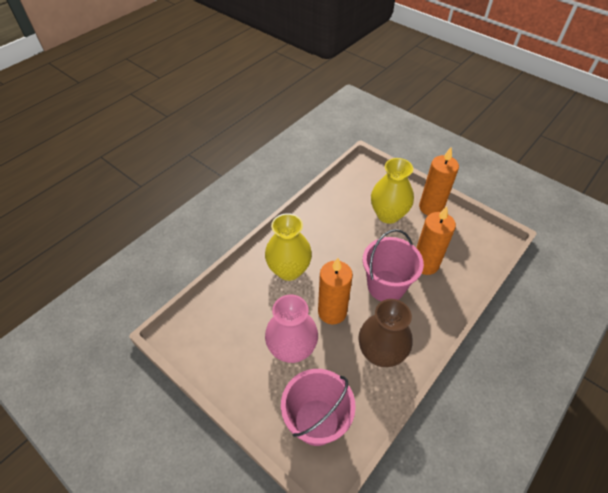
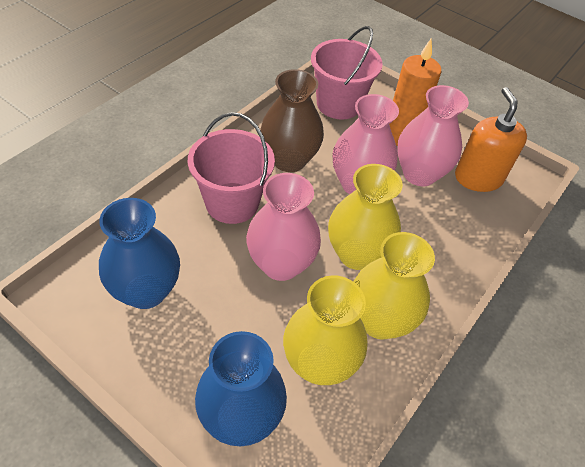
blue vase: none = 0 -> [99,198,180,309] [195,331,287,446] = 2
orange candle: [318,258,353,324] [416,206,456,275] [419,147,459,215] = 3 -> [389,39,441,146] = 1
orange soap dispenser: none = 0 -> [455,87,527,192] = 1
pink vase: [265,295,318,363] = 1 -> [246,173,321,281] [332,94,399,194] [397,85,469,186] = 3
yellow vase: [265,213,312,281] [371,158,414,224] = 2 -> [283,275,367,385] [328,164,403,270] [353,232,435,339] = 3

